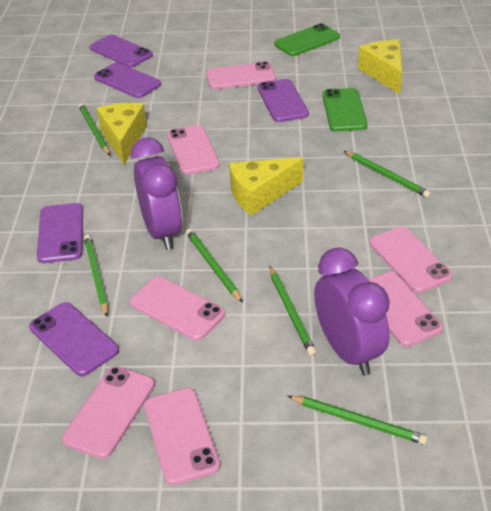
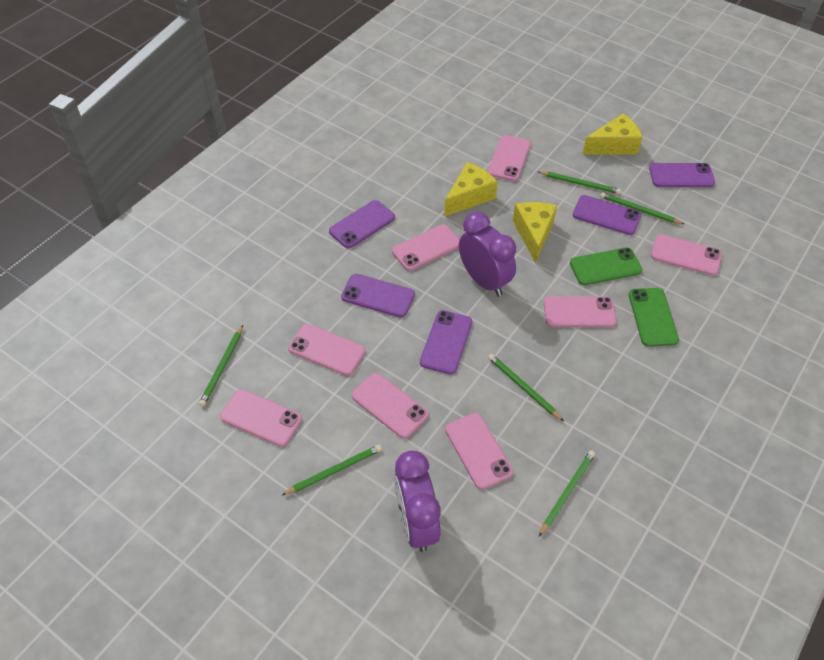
pink phone: [62,366,155,459] [130,277,225,341] [144,388,220,485] [167,125,220,175] [206,62,276,89] [368,272,443,347] [369,226,453,293] = 7 -> [220,389,302,447] [288,324,365,376] [352,373,429,439] [392,224,460,271] [445,413,513,490] [488,135,531,181] [544,296,617,327] [651,234,722,276] = 8

